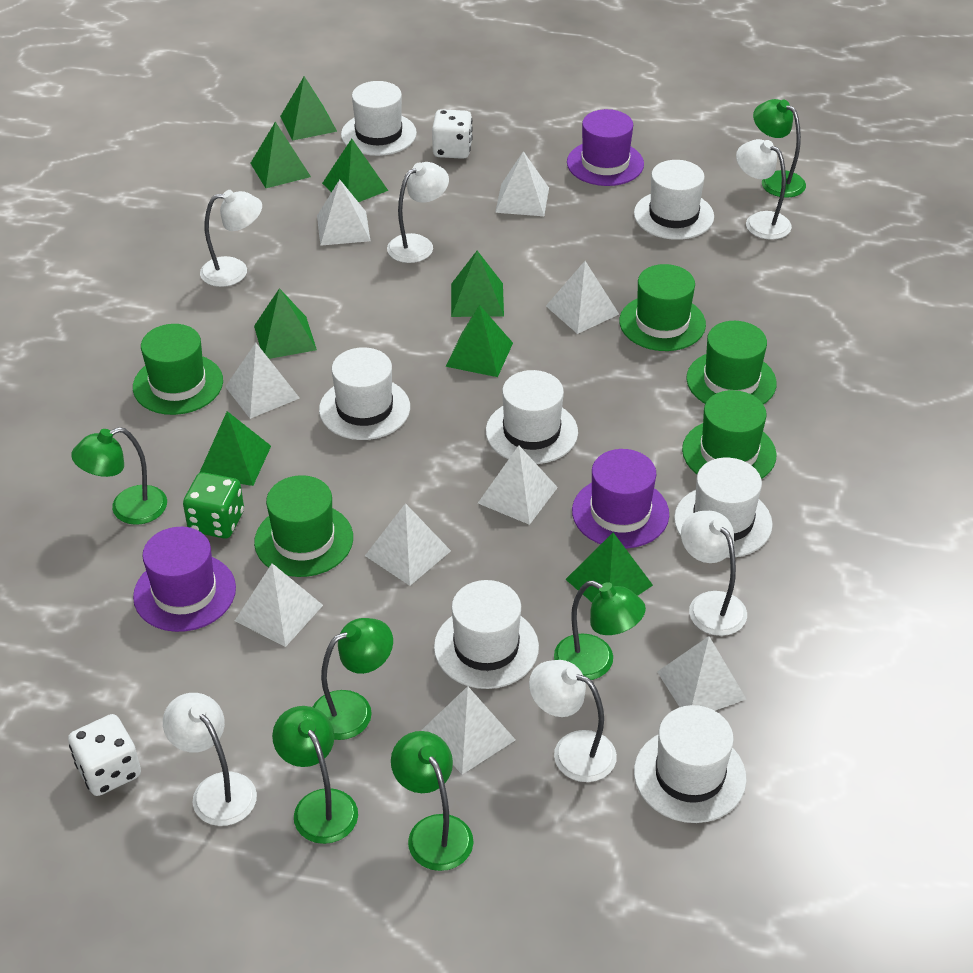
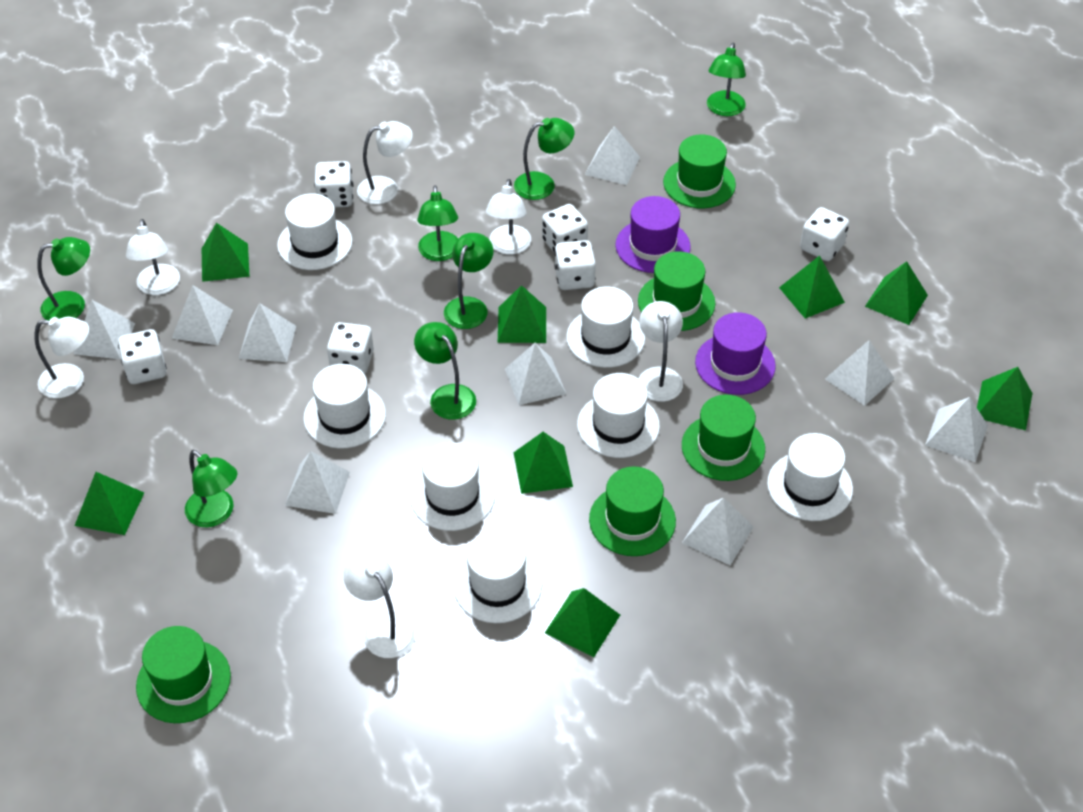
green dice: [183,472,244,538] = 1 -> none = 0
green lamp: [71,427,167,525] [272,706,358,844] [313,618,393,740] [391,731,474,871] [554,581,646,680] [753,99,806,198] = 6 -> [37,237,90,320] [185,450,237,527] [414,322,476,420] [417,185,458,261] [444,233,493,329] [514,118,574,200] [707,43,746,116] = 7
purple hat: [133,527,236,632] [567,109,644,186] [572,449,669,548] = 3 -> [615,196,690,273] [695,312,776,395] = 2
white dice: [68,714,141,796] [432,109,473,159] = 2 -> [118,329,167,384] [314,161,353,207] [327,322,374,374] [542,204,588,253] [554,240,596,290] [800,207,849,261] = 6

